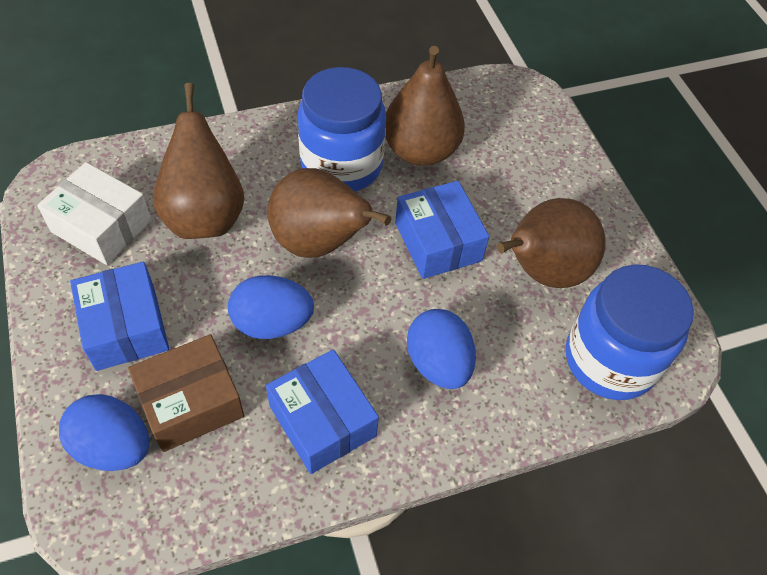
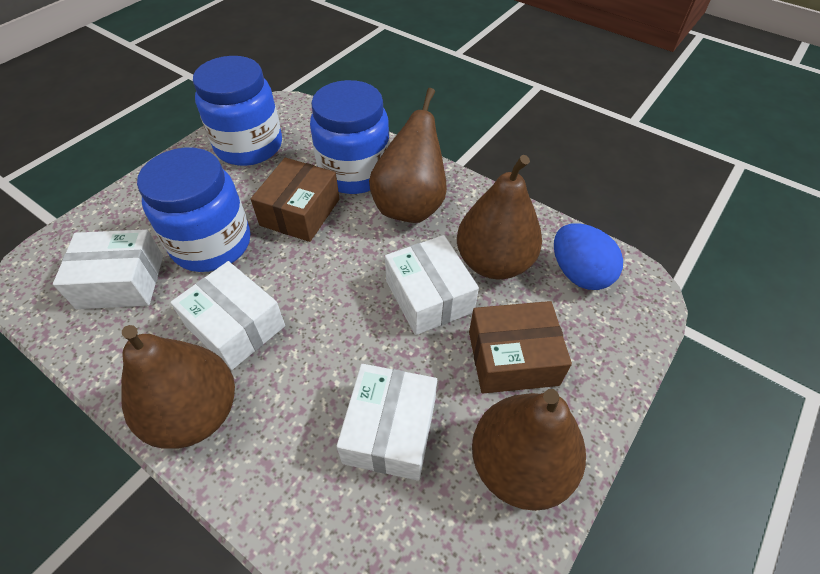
blue box: [70,261,169,371] [266,349,379,474] [395,181,489,279] = 3 -> none = 0
blue egg: [59,394,150,471] [228,275,314,339] [407,309,476,389] = 3 -> [554,223,623,290] = 1
blue jar: [298,67,386,191] [566,264,694,400] = 2 -> [137,147,250,272] [193,56,282,166] [310,80,390,194] = 3
brown box: [128,334,244,452] = 1 -> [251,158,340,242] [469,301,572,393] = 2
white box: [37,162,152,265] = 1 -> [53,229,163,309] [170,261,285,370] [337,364,437,481] [385,235,479,335] = 4

